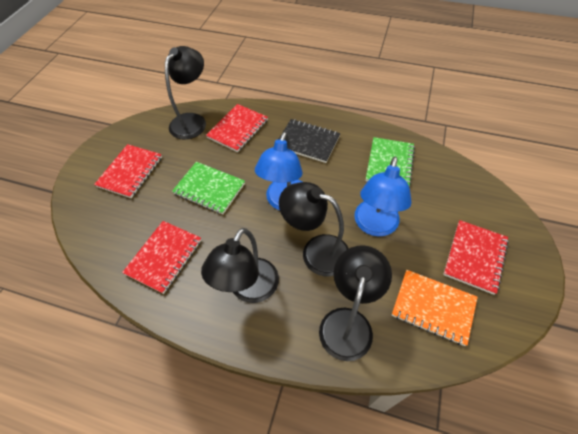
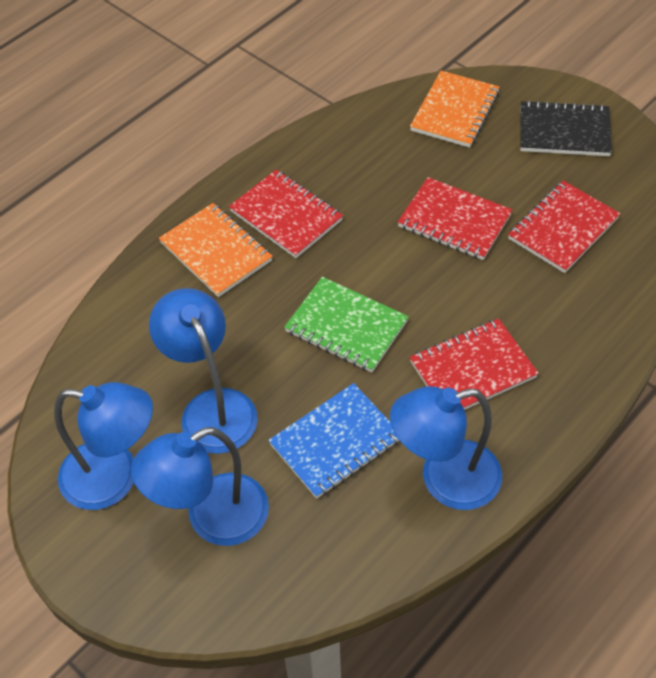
black lamp: [165,46,206,140] [201,228,279,303] [279,182,349,276] [319,245,392,361] = 4 -> none = 0
blue lamp: [255,132,303,210] [354,157,412,237] = 2 -> [54,382,153,510] [131,427,269,546] [149,288,258,454] [390,386,502,510] = 4
blue notebook: none = 0 -> [268,383,400,499] = 1
green notebook: [172,162,245,215] [366,137,415,187] = 2 -> [284,277,409,373] = 1
orange notebook: [392,270,478,346] = 1 -> [159,203,273,297] [410,71,500,148] = 2

